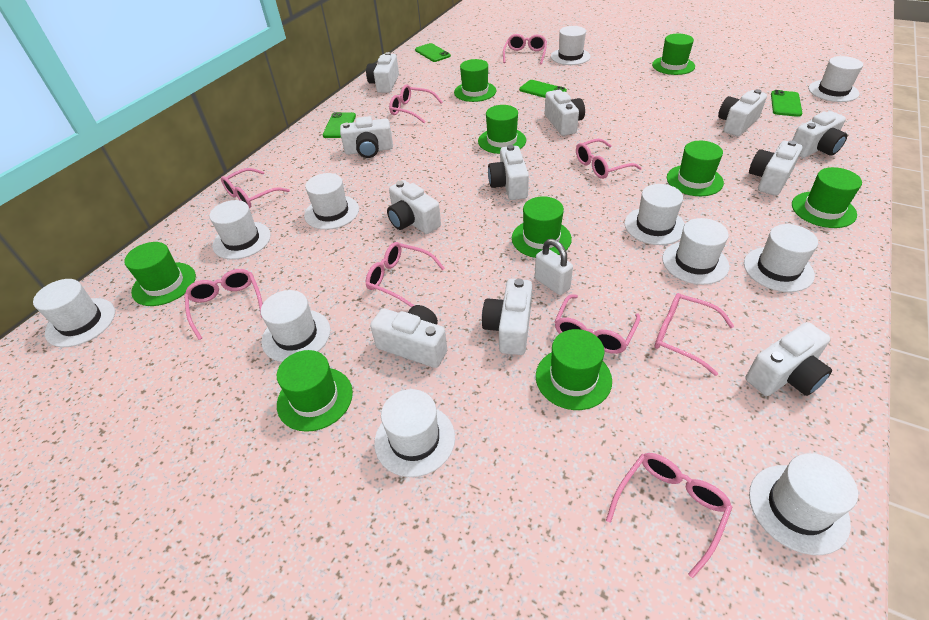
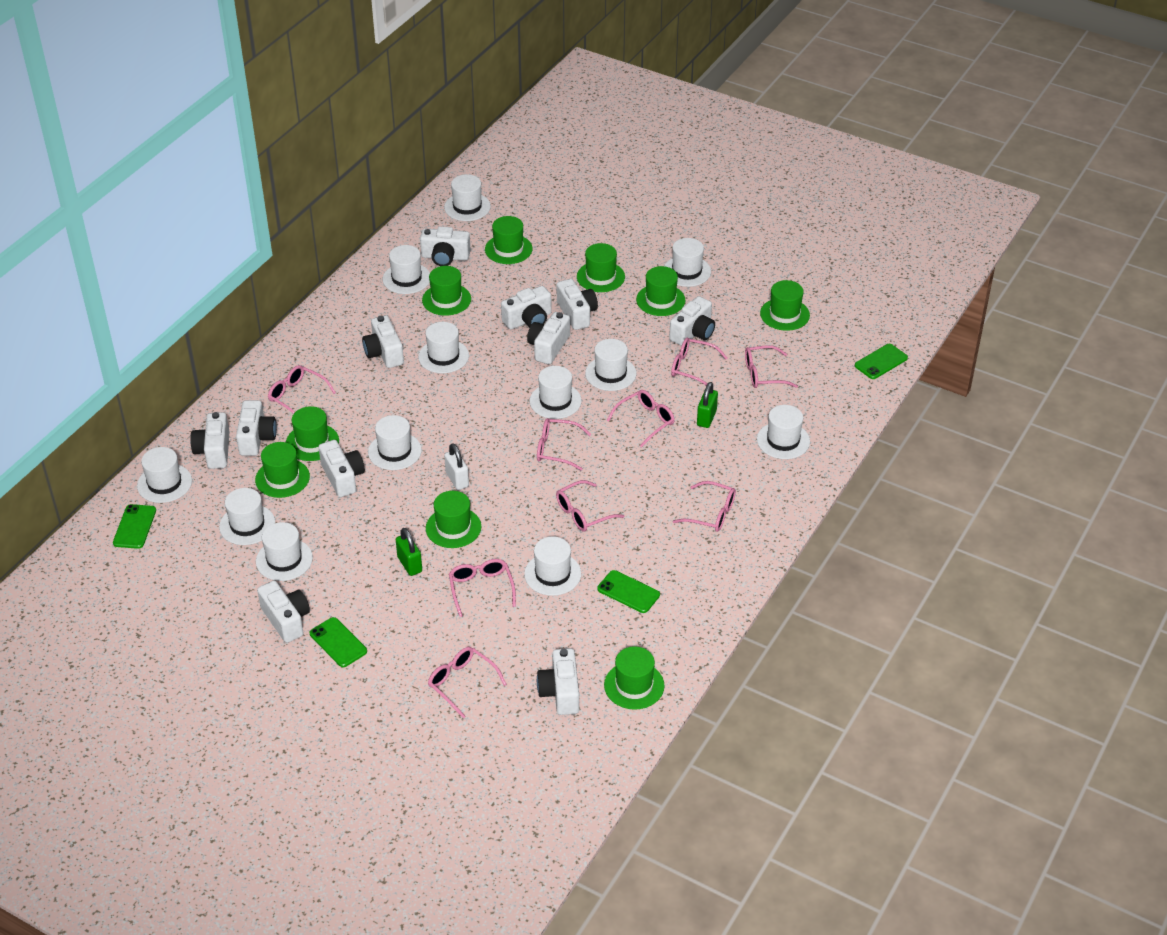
green padlock: none = 0 -> [396,528,422,576] [697,382,718,428] = 2
white hat: [33,279,115,347] [209,200,271,260] [261,290,330,362] [304,173,359,230] [374,389,455,477] [551,26,591,65] [625,184,685,245] [662,218,729,285] [744,224,818,292] [749,453,858,555] [808,56,863,102] = 11 -> [137,447,192,503] [219,488,275,545] [256,522,313,581] [368,415,422,470] [382,245,430,294] [418,322,469,373] [444,174,491,221] [524,536,581,596] [530,366,582,419] [585,339,636,391] [664,238,711,287] [757,405,810,459] = 12

